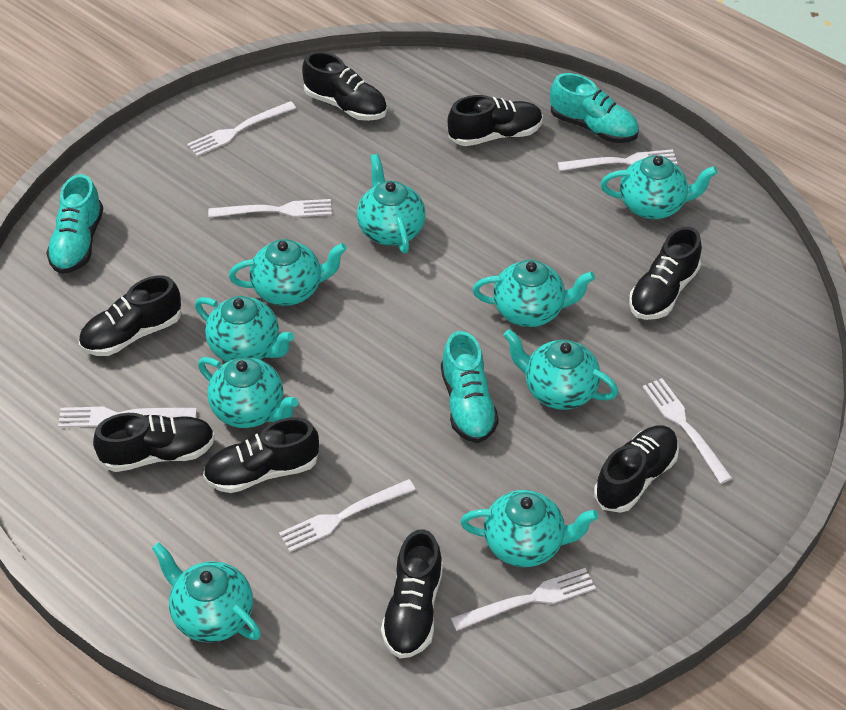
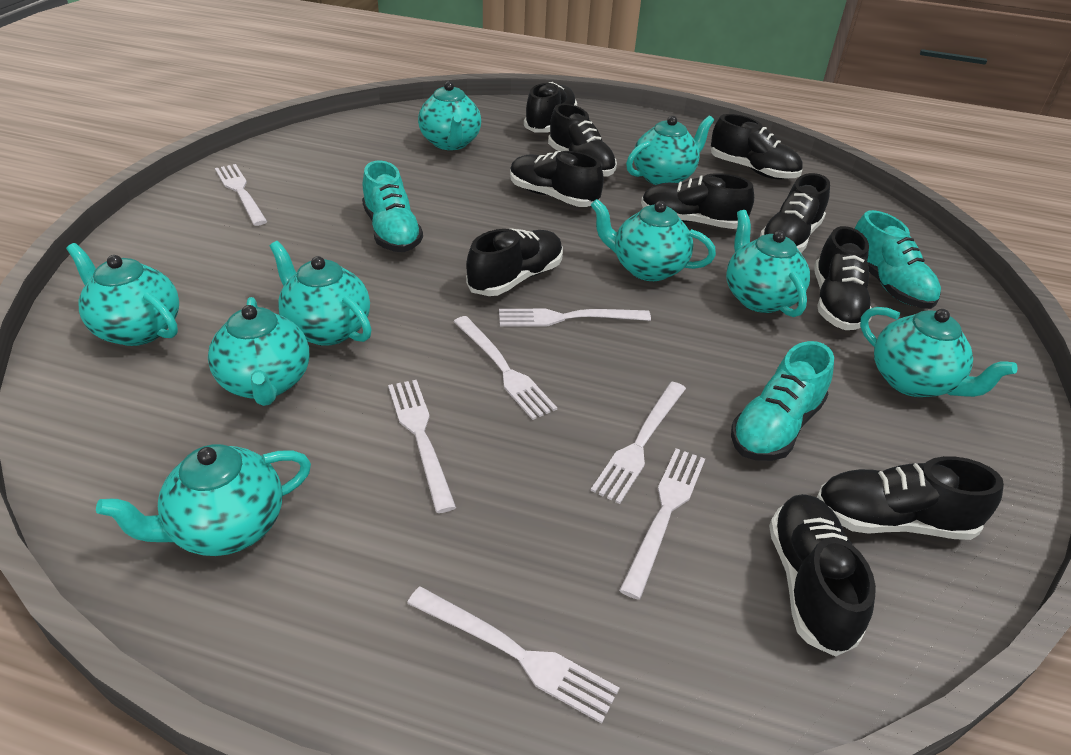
black shoe: [79,275,181,356] [93,413,215,472] [203,417,319,493] [302,52,387,121] [381,529,443,658] [448,95,543,146] [594,425,679,513] [629,226,702,320] = 8 -> [466,228,563,296] [510,151,604,207] [524,82,577,133] [548,103,617,177] [641,173,754,229] [711,114,803,180] [760,173,830,253] [769,494,876,657] [814,226,872,330] [817,456,1004,540] = 10

